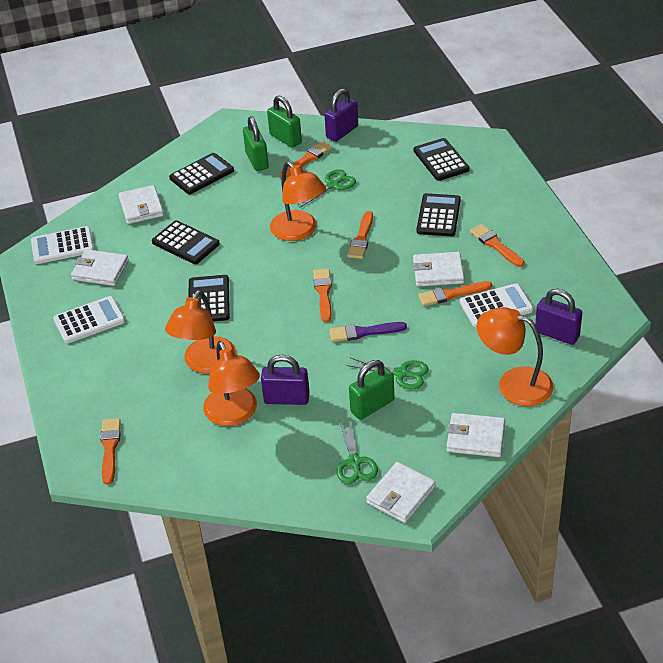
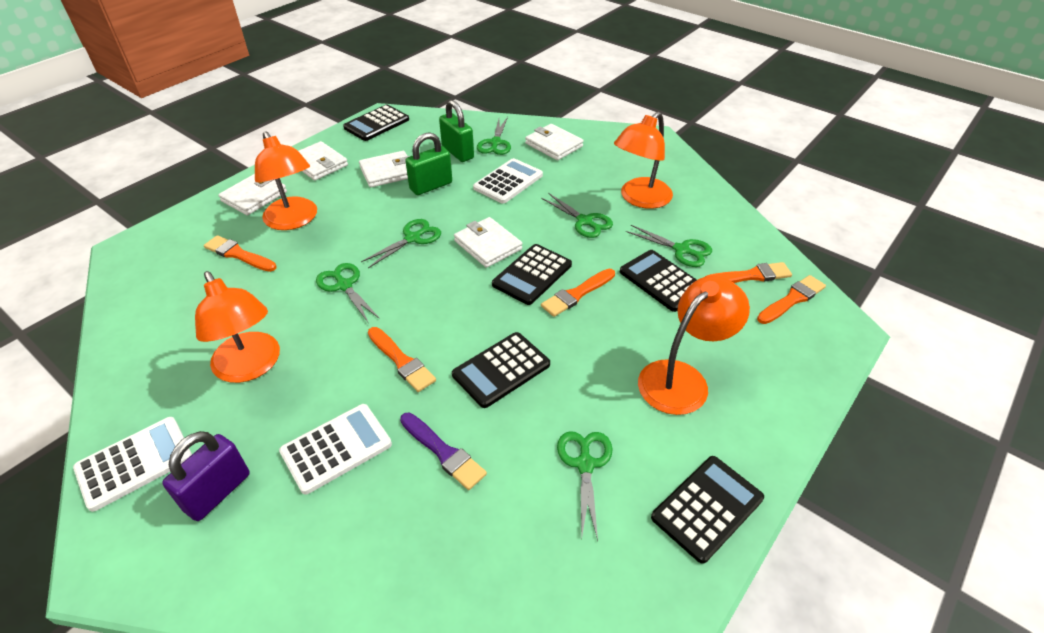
green padlock: [243,116,269,171] [267,95,302,148] [349,360,394,420] = 3 -> [405,132,452,195] [439,100,474,162] = 2
green scissors: [299,169,356,208] [337,417,378,484] [347,357,429,389] = 3 -> [316,263,380,322] [361,219,441,268] [477,117,511,155] [541,193,613,238] [557,431,613,541] [626,225,712,267] = 6
orange brush: [100,418,121,485] [280,141,332,178] [313,269,332,323] [347,211,373,259] [418,281,492,306] [470,224,524,267] = 6 -> [204,235,277,272] [368,327,436,392] [541,269,615,317] [705,262,792,283] [757,275,826,324] = 5
purple padlock: [261,355,310,405] [324,88,358,142] [535,289,582,345] = 3 -> [162,431,250,521] = 1

